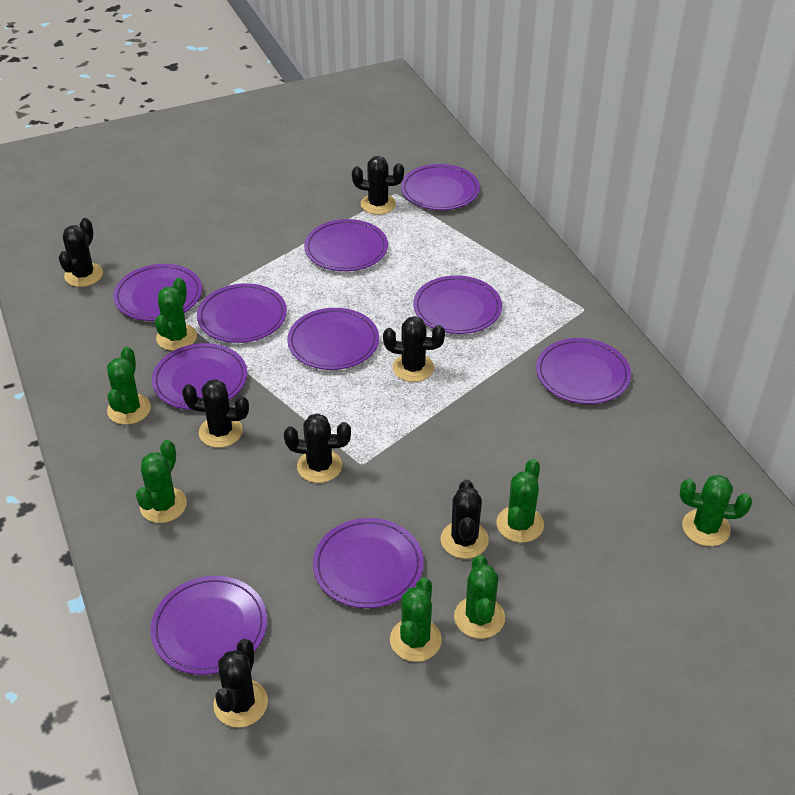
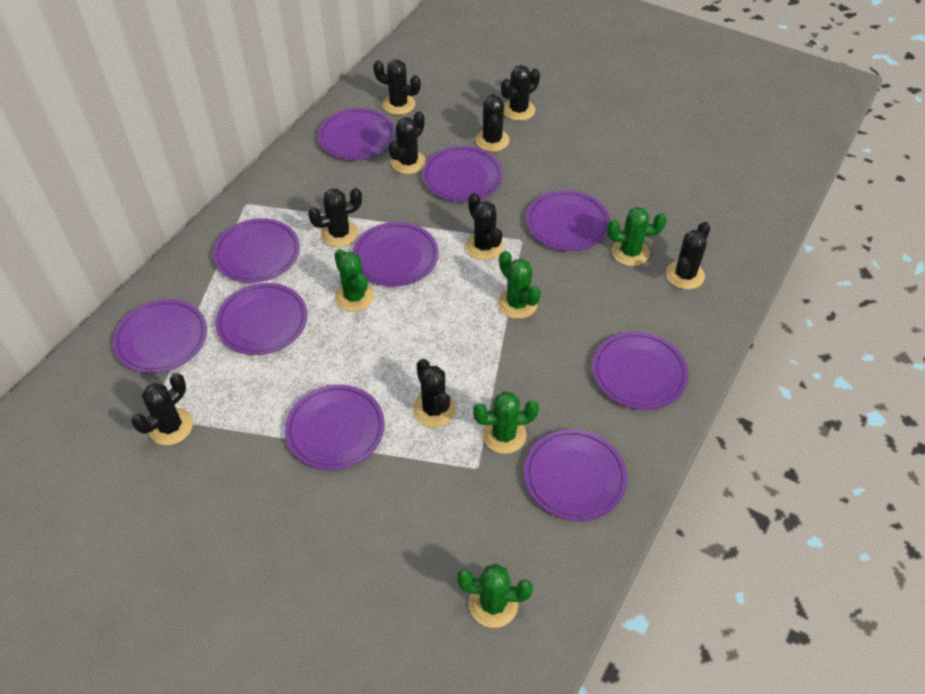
black cactus: [59,218,103,287] [182,379,249,448] [213,639,268,728] [284,413,351,483] [352,156,404,215] [383,316,445,382] [441,480,489,559] = 7 -> [131,373,193,445] [308,188,362,247] [373,60,421,115] [388,111,426,174] [413,359,456,427] [465,193,503,260] [475,94,510,152] [501,65,540,121] [666,222,710,290] = 9
green cactus: [107,347,151,425] [136,440,187,523] [155,278,197,351] [390,577,442,662] [454,555,505,639] [496,459,544,543] [680,475,752,546] = 7 -> [334,249,374,312] [457,563,533,628] [473,392,539,454] [498,251,541,319] [607,207,667,266] = 5

